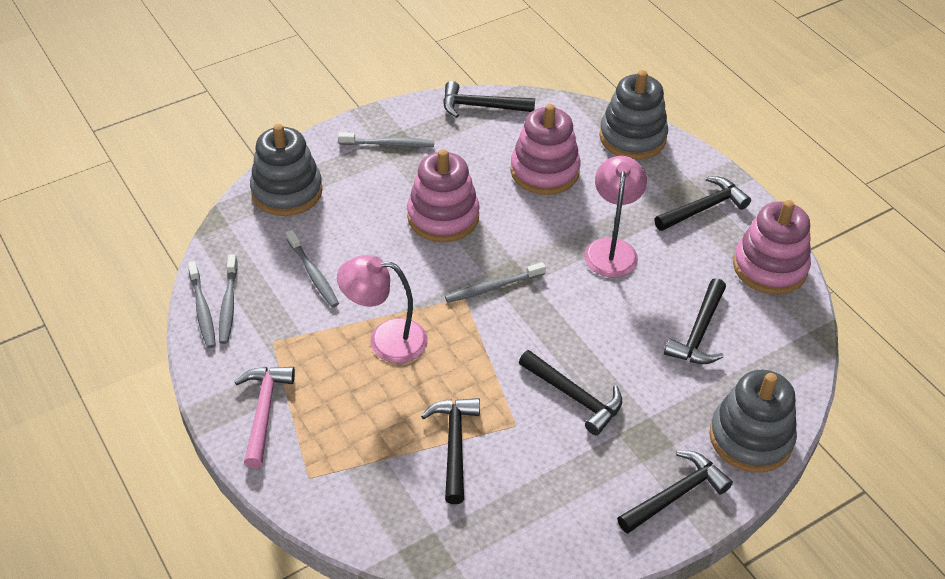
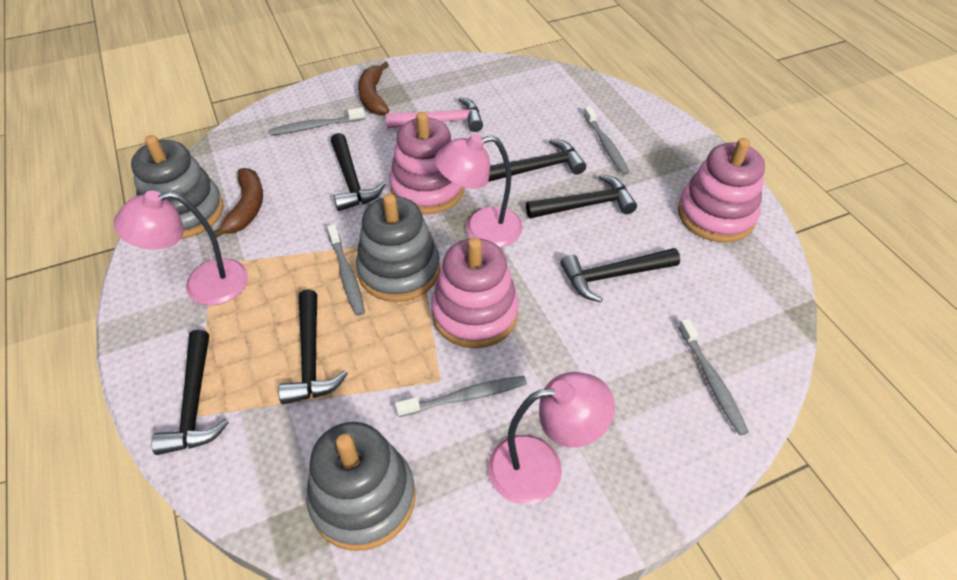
brown banana: none = 0 -> [214,168,263,238] [358,62,389,115] = 2
pink lamp: [337,255,428,363] [584,156,647,278] = 2 -> [113,191,248,306] [435,134,523,247] [488,372,615,504] = 3

